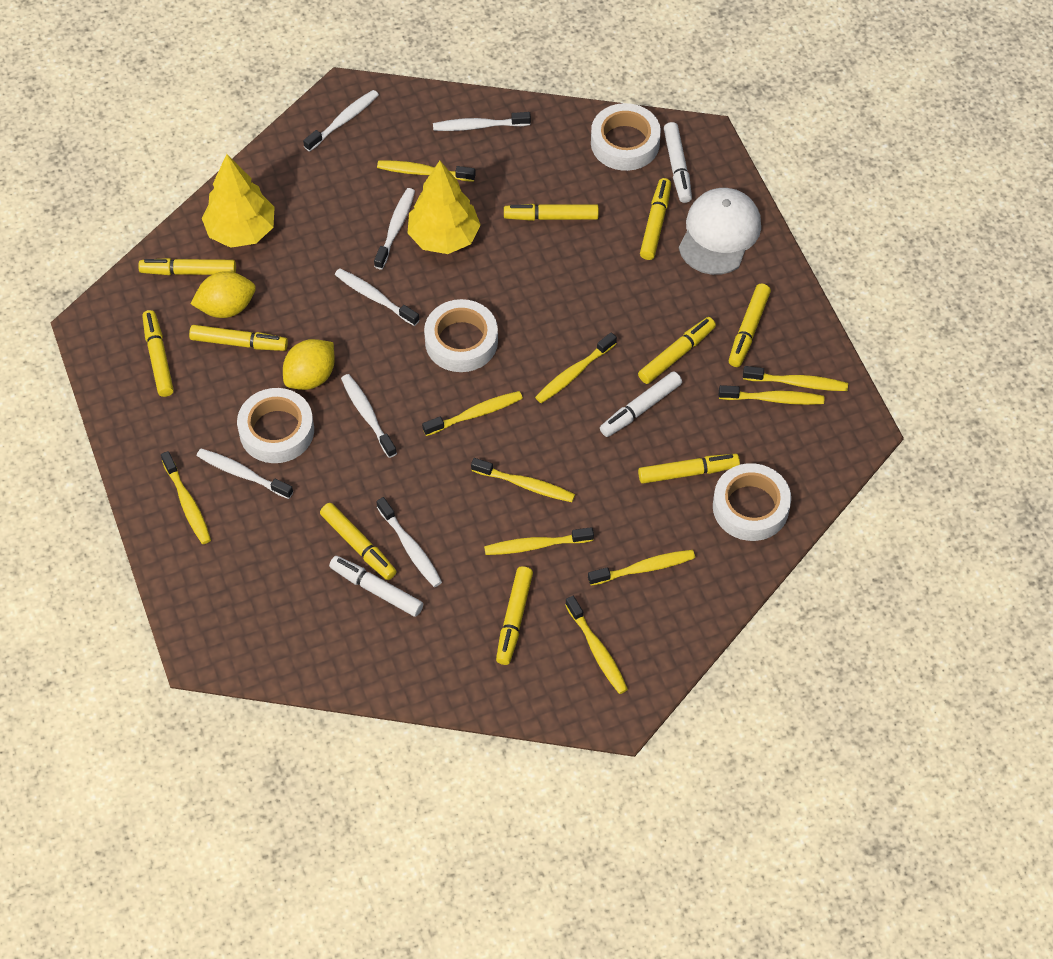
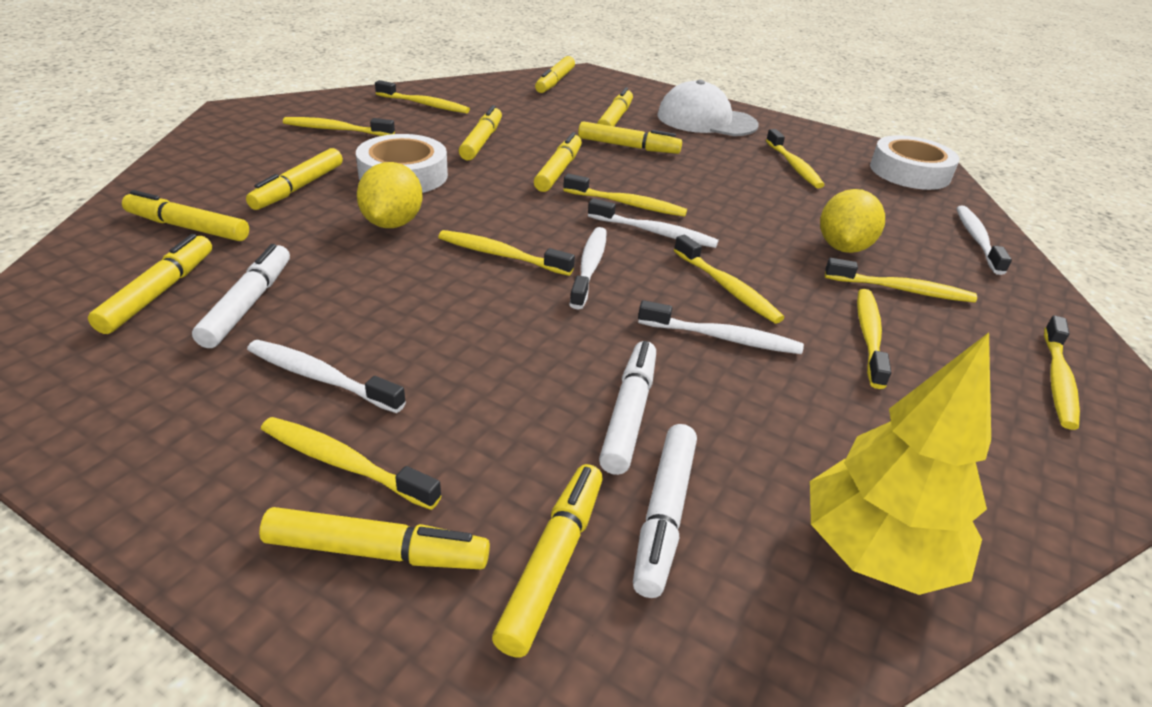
white tape: [237,388,314,463] [424,299,498,372] [591,103,661,171] [713,463,791,541] = 4 -> [356,134,448,193] [870,135,959,190] = 2
white toothbrush: [197,449,293,499] [303,90,379,152] [335,268,419,326] [341,374,397,458] [374,188,415,269] [376,497,442,587] [433,112,531,131] = 7 -> [247,340,406,413] [569,227,607,309] [588,198,719,248] [638,300,804,354] [956,205,1012,275] = 5
yellow tree: [202,154,275,248] [408,161,481,254] = 2 -> [810,332,991,595] = 1

